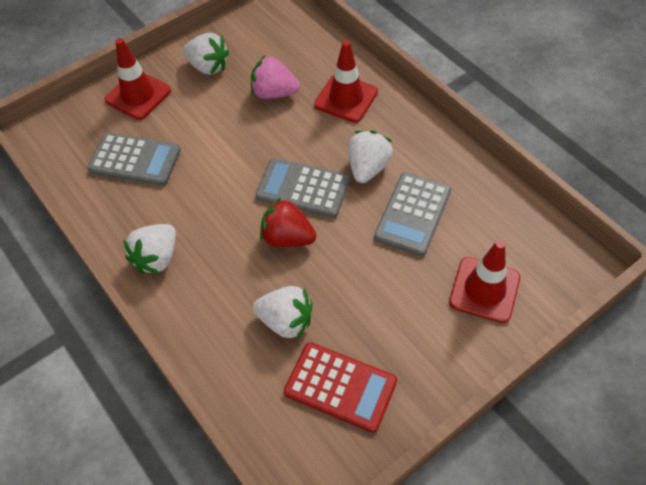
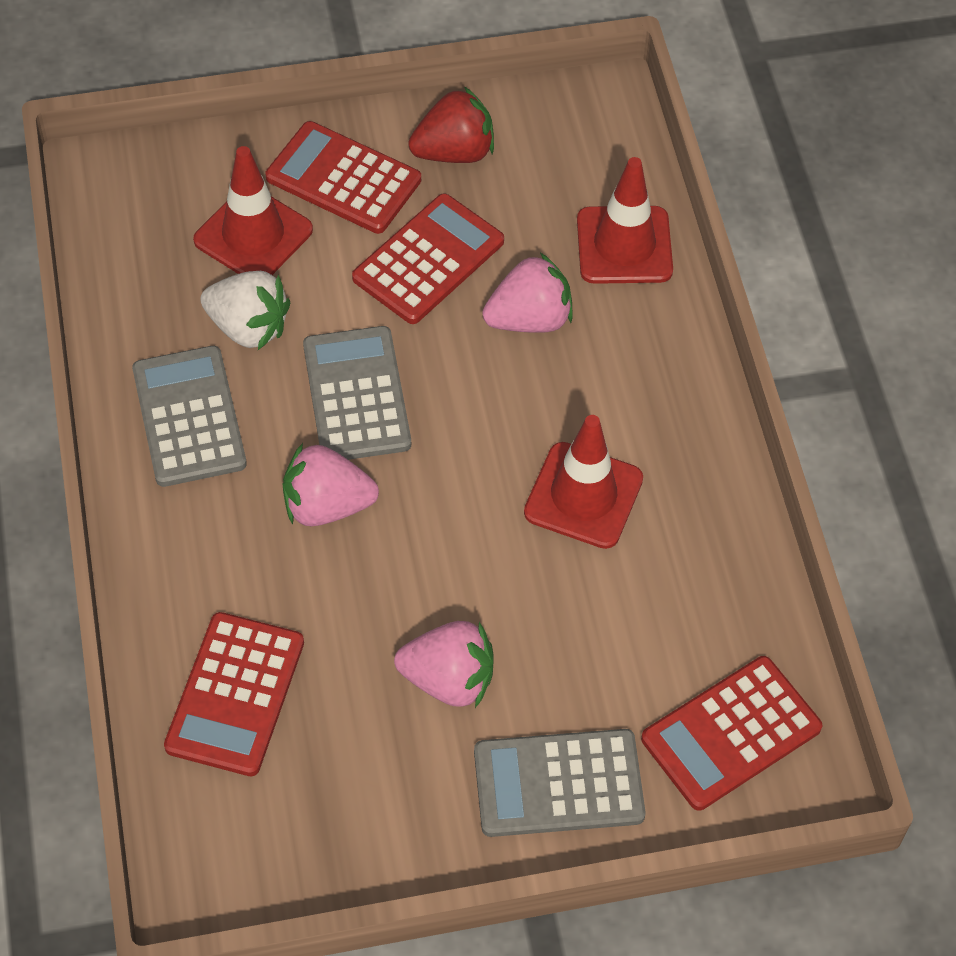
pink strawberry: [251,56,300,99] = 1 -> [283,443,379,526] [394,621,494,708] [483,253,573,333] = 3
red calculator: [284,342,397,433] = 1 -> [164,612,304,776] [265,121,421,234] [352,193,504,324] [641,656,822,811] = 4
white strawberry: [123,224,176,274] [183,33,229,75] [253,286,312,339] [348,130,393,183] = 4 -> [200,271,290,350] = 1

